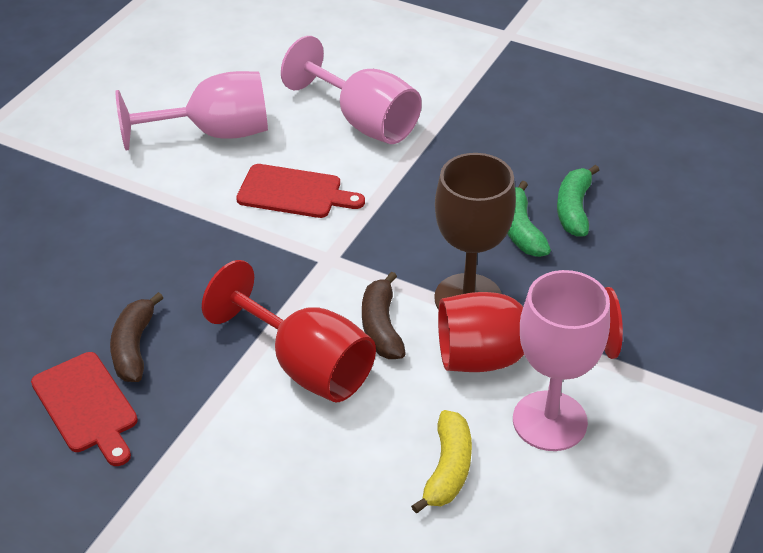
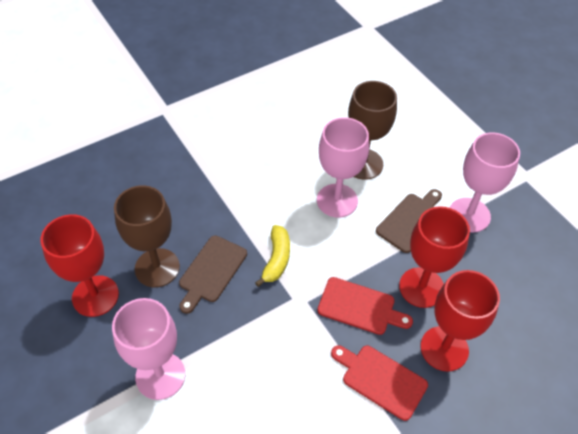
brown banana: [110,292,163,382] [362,271,406,359] = 2 -> none = 0
brown cutting board: none = 0 -> [179,235,247,314] [376,189,442,253] = 2
brown goblet: [434,153,516,310] = 1 -> [114,185,180,287] [348,81,397,180] = 2
green banana: [507,181,551,257] [557,165,599,237] = 2 -> none = 0
red goblet: [202,260,376,402] [438,287,623,372] = 2 -> [41,214,119,317] [399,206,470,308] [421,270,500,372] = 3

